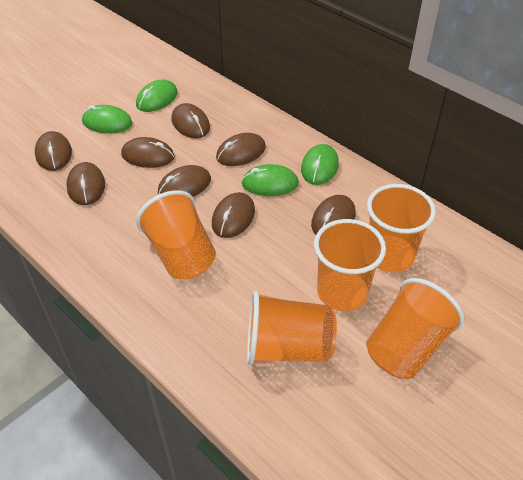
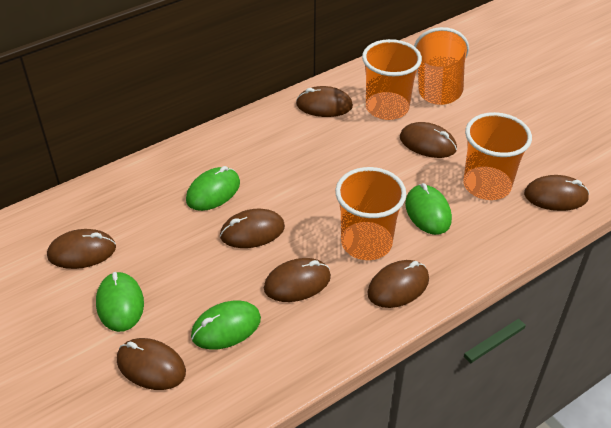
orange cup: [136,190,216,279] [247,291,337,365] [314,219,386,311] [366,278,464,379] [367,184,436,272] = 5 -> [335,167,406,260] [362,39,422,120] [414,27,469,105] [463,112,532,200] = 4

